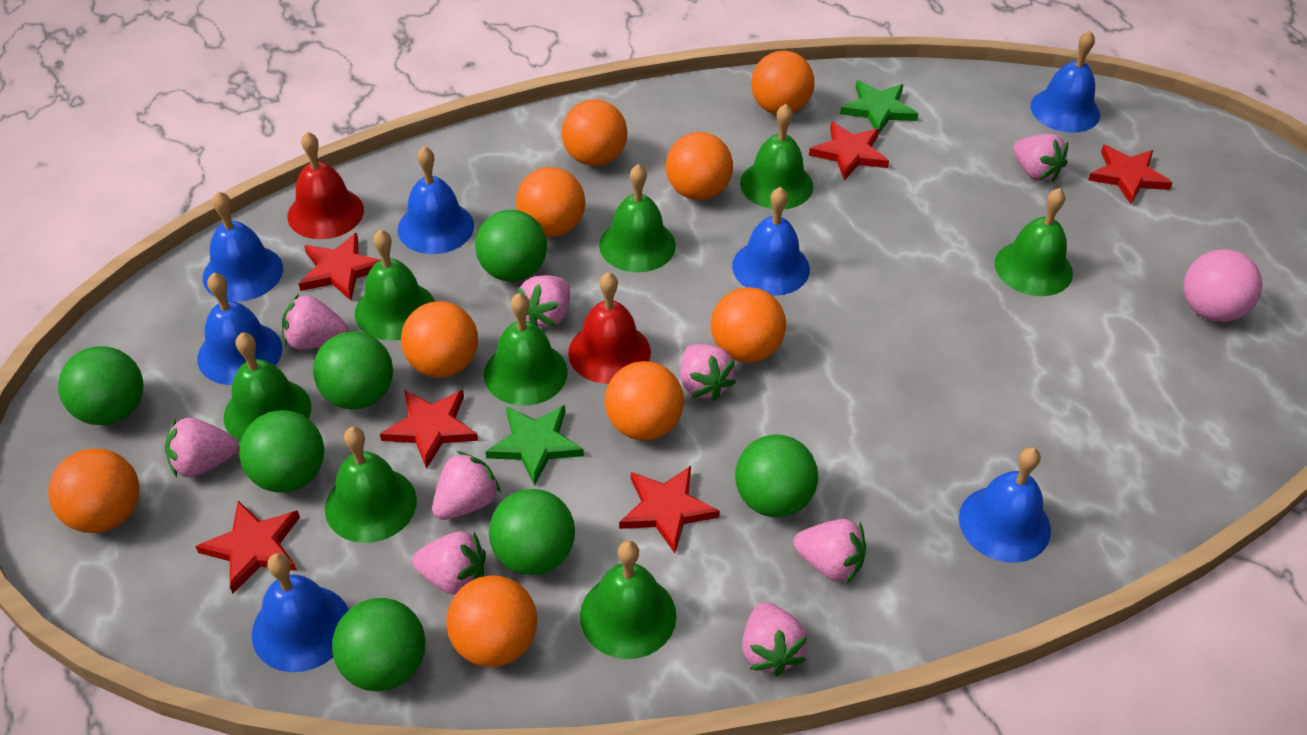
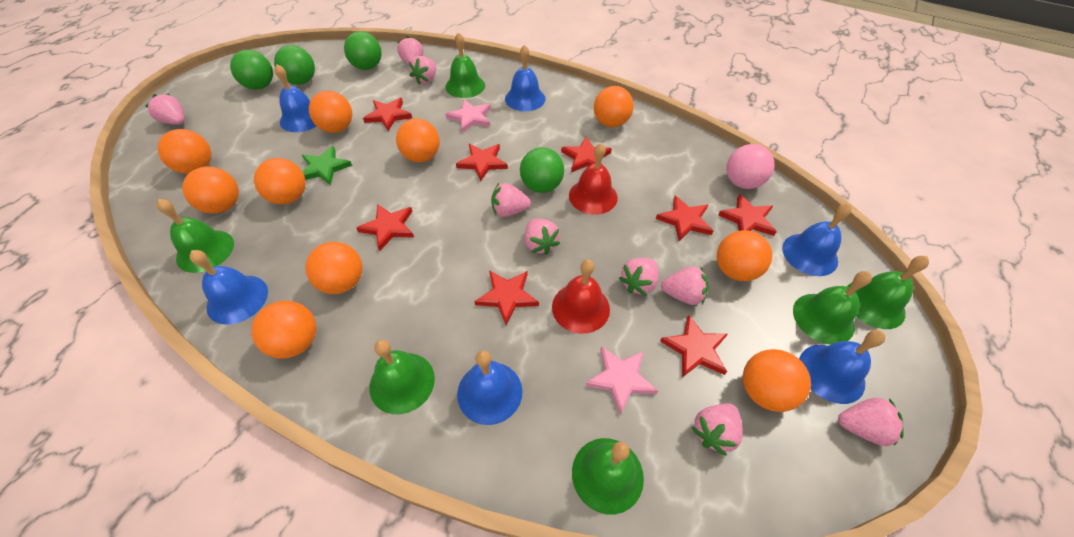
blue bell: [198,273,282,385] [203,191,283,302] [252,553,349,672] [398,146,474,254] [732,187,810,296] [959,447,1051,563] [1030,31,1100,133] = 7 -> [189,250,268,324] [274,64,316,132] [457,350,522,425] [505,45,546,111] [782,203,852,276] [799,330,886,404] = 6
green ball: [58,346,144,425] [239,410,324,493] [313,331,393,410] [332,598,425,691] [475,210,547,282] [489,489,575,575] [735,435,818,518] = 7 -> [230,50,273,90] [274,45,315,85] [344,31,382,70] [520,147,564,193] = 4
green bell: [224,332,311,442] [325,427,417,543] [355,229,435,341] [484,293,568,406] [580,541,677,659] [599,164,676,272] [740,104,813,209] [995,188,1073,296] = 8 -> [157,199,234,273] [370,340,435,414] [445,32,485,98] [572,438,644,515] [793,271,872,345] [847,256,929,329] = 6
green star: [485,405,584,486] [840,80,918,135] = 2 -> [302,146,352,186] = 1
orange ball: [48,448,140,533] [401,301,478,378] [446,576,537,667] [516,167,585,237] [562,99,627,166] [605,361,684,440] [666,132,733,200] [711,287,786,363] [751,51,815,115] = 9 -> [157,129,211,174] [182,166,239,213] [251,301,316,359] [254,158,305,204] [305,242,363,294] [309,91,352,133] [396,119,440,162] [594,86,634,127] [717,230,772,281] [743,349,811,412] = 10
pink star: none = 0 -> [445,100,491,133] [585,346,658,415] = 2
red star: [195,501,300,594] [299,233,380,301] [380,390,478,469] [619,466,720,553] [809,122,889,180] [1088,145,1173,204] = 6 -> [356,204,414,251] [363,98,412,131] [456,144,508,181] [474,271,539,325] [561,137,612,172] [656,196,713,241] [660,315,728,377] [718,194,777,236] = 8

